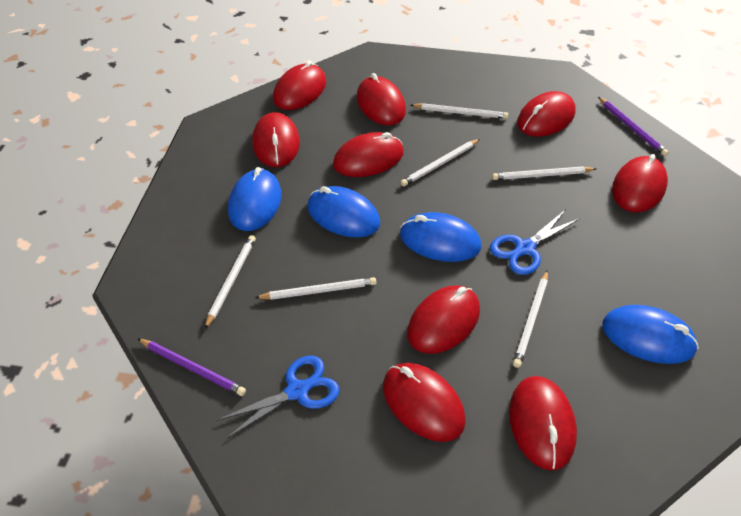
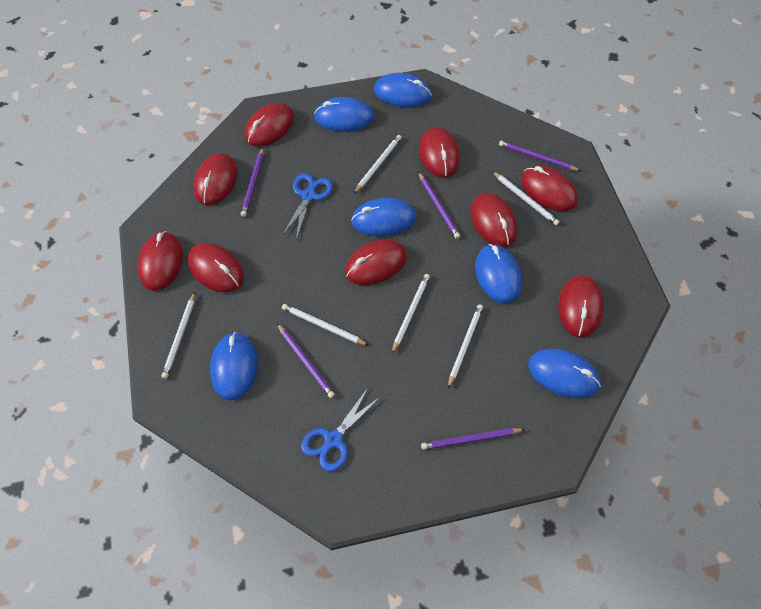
blue mouse: [228,167,282,231] [307,186,380,238] [400,212,481,262] [602,305,699,364] = 4 -> [210,332,258,400] [314,97,374,132] [351,198,416,236] [374,73,432,107] [475,244,522,304] [528,349,601,398] = 6
purple pencil: [137,338,246,396] [598,97,669,156] = 2 -> [241,147,264,217] [277,323,335,398] [418,172,460,239] [421,428,525,450] [499,141,581,171] = 5

